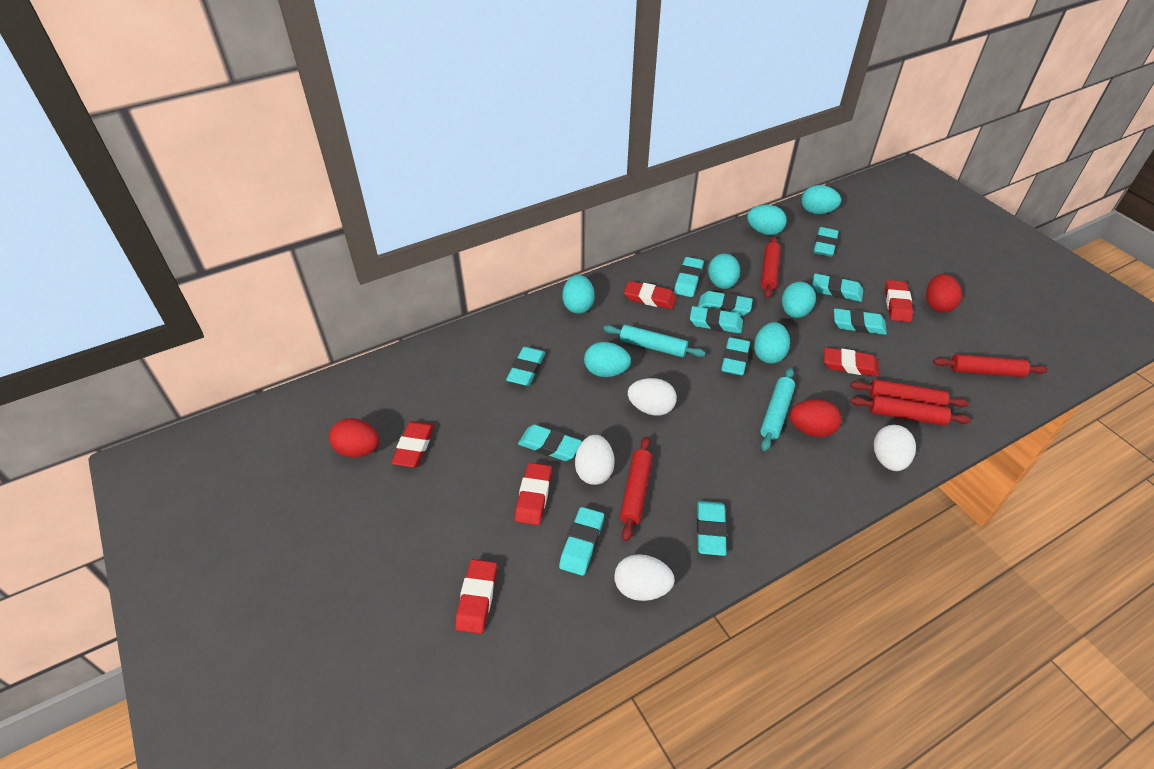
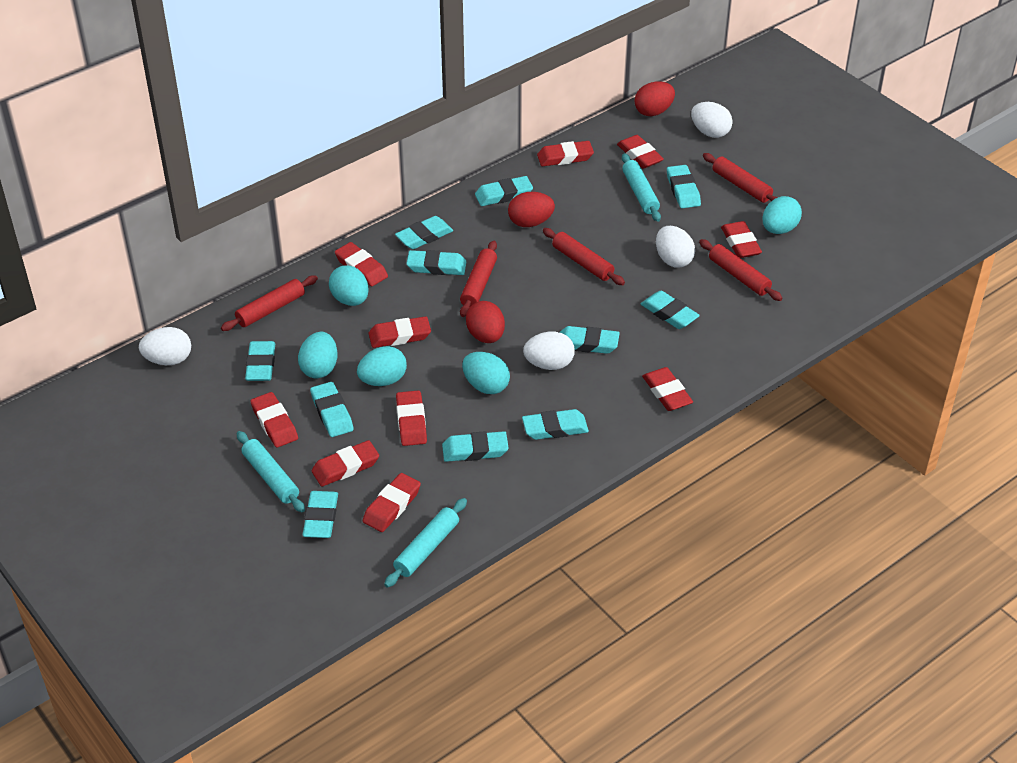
red eraser: [391,421,434,467] [455,559,497,634] [515,463,552,525] [624,281,677,309] [824,347,879,377] [885,280,913,322] = 6 -> [251,392,298,447] [312,440,379,487] [335,242,388,286] [363,473,421,532] [369,316,431,348] [396,390,427,446] [537,141,594,166] [617,135,664,169] [642,367,693,411] [721,221,762,258] = 10
turquoise egg: [562,275,595,314] [584,342,631,377] [708,254,740,289] [747,205,787,235] [754,322,790,364] [782,282,816,318] [802,185,841,214] = 7 -> [298,332,337,378] [329,265,369,306] [357,346,407,386] [462,352,510,394] [763,196,802,234] = 5
turquoise rolling pin: [603,325,706,357] [760,368,795,451] = 2 -> [237,431,305,512] [384,498,467,588] [622,153,661,222] = 3

